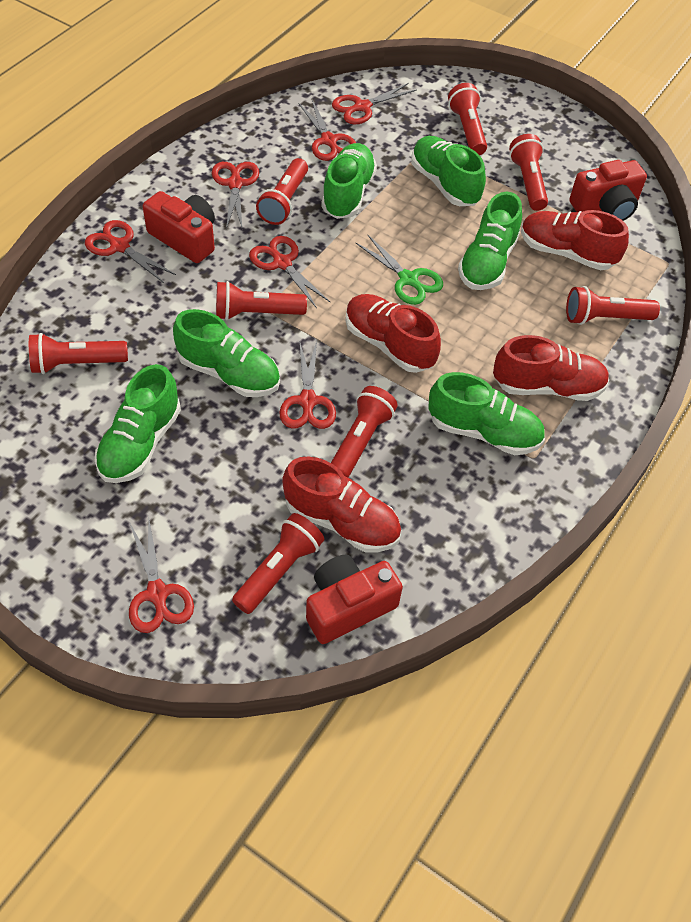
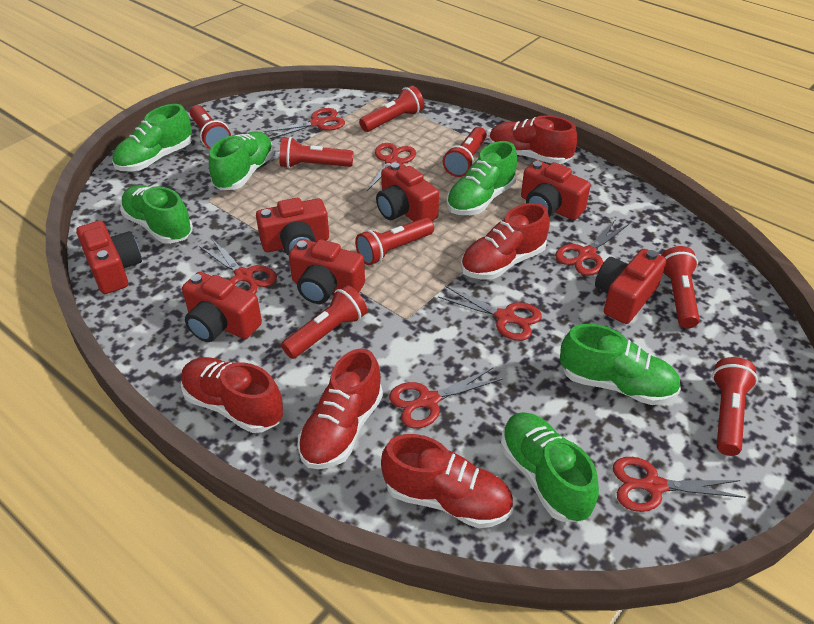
green scissors: [356,235,443,305] = 1 -> none = 0
red camera: [143,191,215,263] [306,555,403,644] [569,160,647,221] = 3 -> [76,221,142,294] [182,272,262,342] [256,198,329,256] [289,239,365,304] [376,162,439,222] [521,160,591,220] [595,249,666,324] = 7
red shoe: [282,456,401,552] [345,294,441,373] [493,335,610,401] [521,210,629,270] = 4 -> [181,357,283,433] [297,348,383,469] [381,434,513,528] [461,203,550,280] [489,115,577,164] = 5

